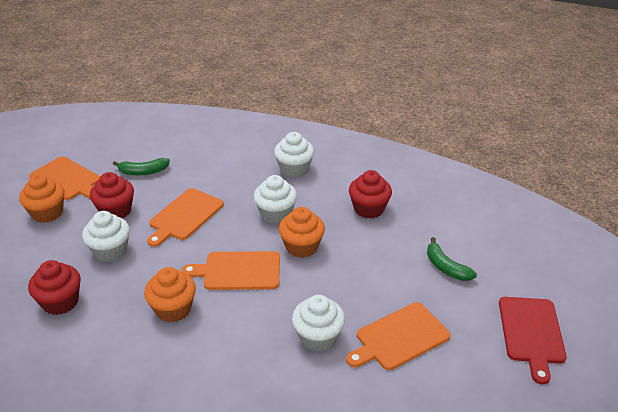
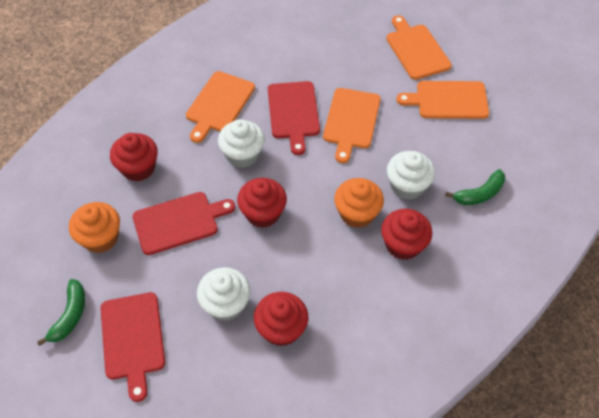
orange cupcake: [19,174,65,223] [144,267,196,322] [279,207,325,258] = 3 -> [69,202,120,253] [334,178,384,228] = 2
red cupcake: [28,260,81,315] [90,172,134,219] [349,170,392,219] = 3 -> [110,133,158,182] [237,178,287,228] [254,292,308,347] [381,209,432,260] = 4
red cutting board: [499,297,567,384] = 1 -> [101,292,165,402] [132,192,235,255] [268,81,320,155] = 3
white cupcake: [82,211,130,262] [254,175,297,224] [274,132,314,177] [292,295,345,352] = 4 -> [197,267,251,321] [218,119,265,168] [387,151,435,200] = 3

